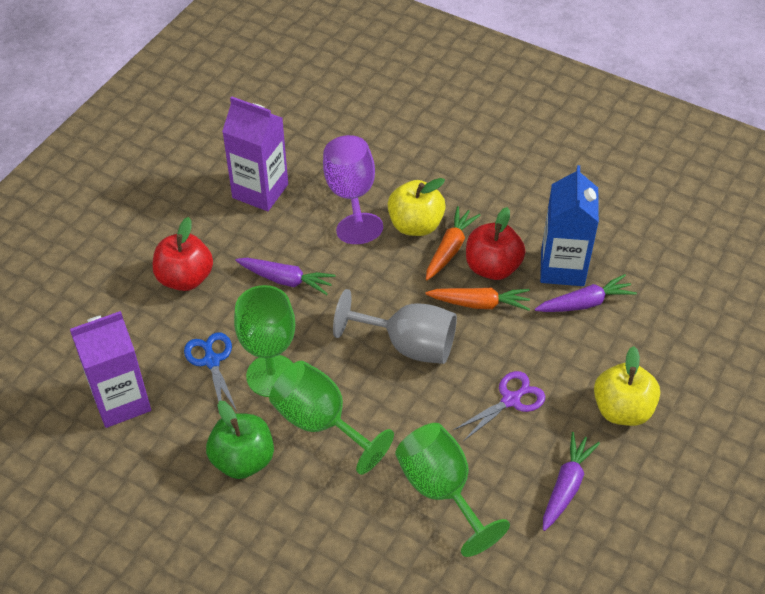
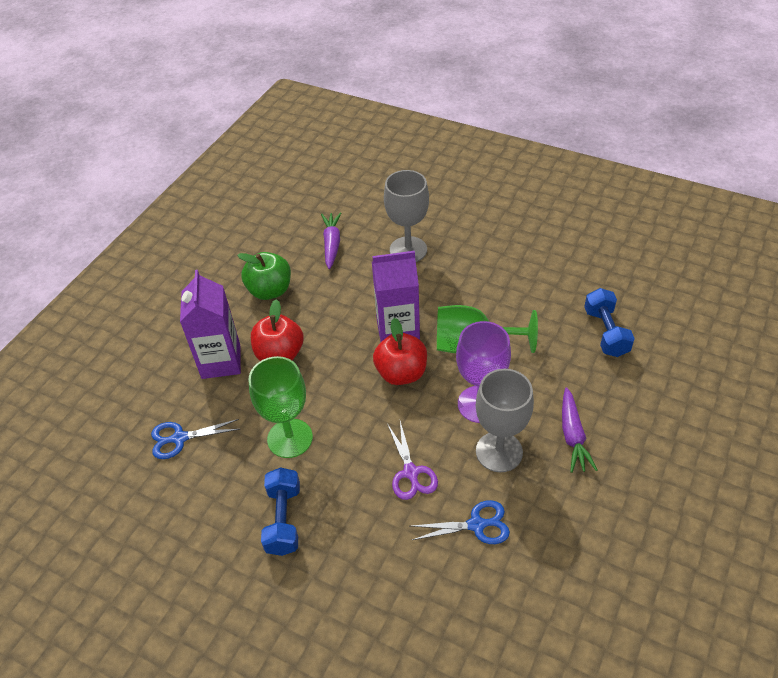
blue carton: [540,165,599,286] = 1 -> none = 0
blue dumbbell: none = 0 -> [261,467,300,556] [584,288,635,357] = 2
blue scissors: [184,332,237,411] = 1 -> [151,419,240,459] [411,500,510,544] = 2
green goblet: [234,285,295,397] [269,361,394,475] [395,423,510,557] = 3 -> [249,356,313,458] [437,305,538,353] = 2
grey goblet: [333,289,457,364] = 1 -> [384,170,429,262] [476,369,534,472] = 2
orange carrot: [425,288,530,311] [426,206,480,280] = 2 -> none = 0
purple carrot: [235,258,336,295] [535,274,637,312] [543,432,600,531] = 3 -> [321,212,341,269] [562,387,597,473] = 2
yellow apple: [388,178,446,236] [594,346,660,426] = 2 -> none = 0

